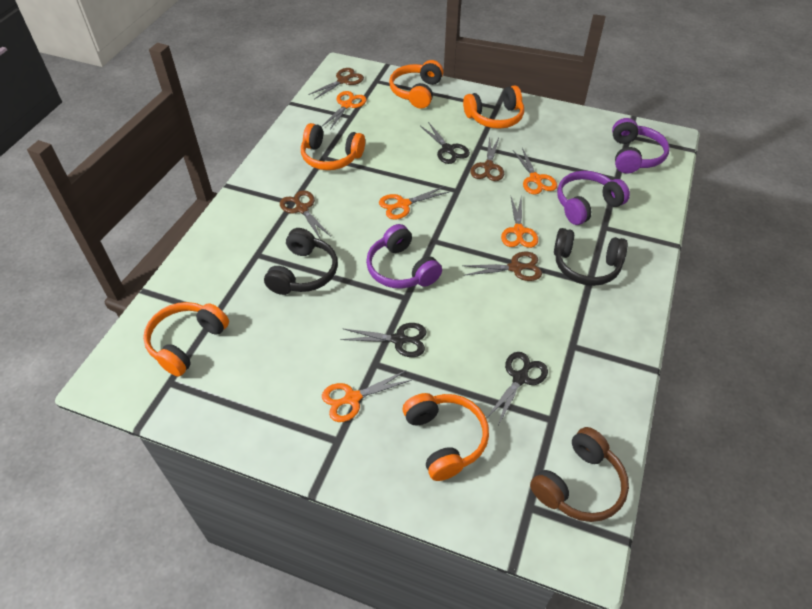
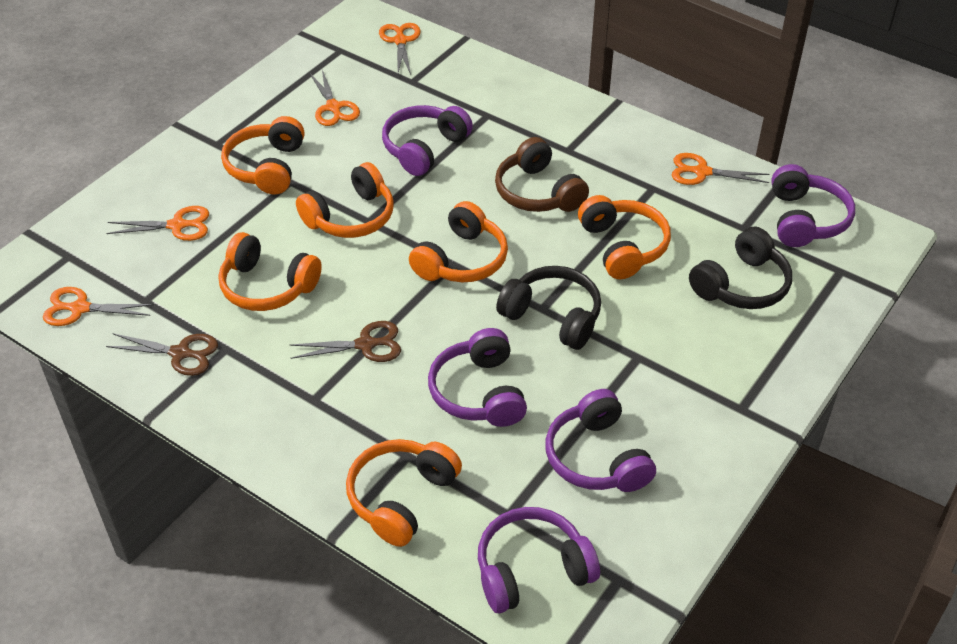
black scissors: [341,323,427,357] [420,122,470,164] [486,352,548,425] = 3 -> none = 0
brown scissors: [280,190,330,240] [308,68,364,99] [462,252,542,281] [470,136,504,181] = 4 -> [106,333,218,376] [290,321,401,362] = 2
orange headphones: [143,302,229,377] [301,123,365,170] [389,60,443,109] [403,393,489,481] [463,85,524,129] = 5 -> [219,232,322,311] [221,116,305,194] [296,162,393,238] [346,439,462,547] [409,201,508,282] [578,195,671,279] = 6
purple headphones: [366,224,442,289] [557,171,630,225] [612,118,670,173] = 3 -> [382,105,473,176] [428,328,527,427] [478,507,600,613] [545,389,656,492] [771,164,855,247] = 5

